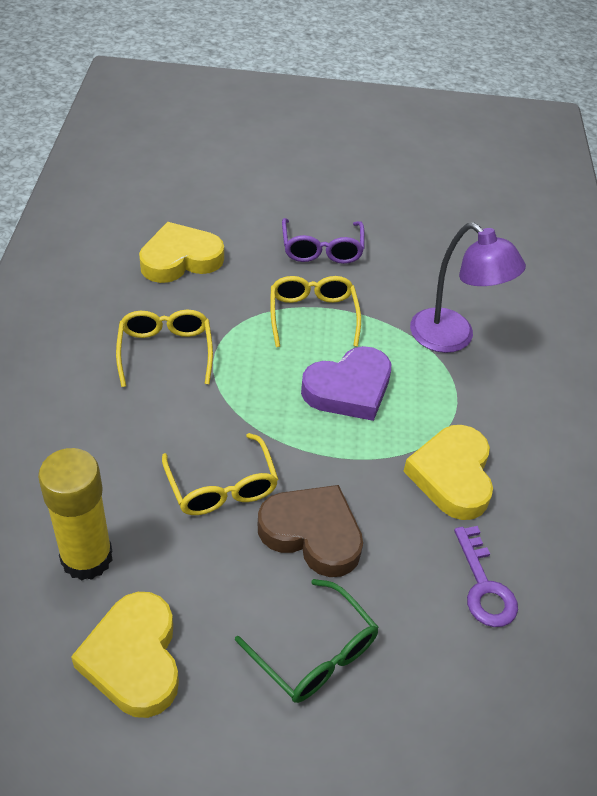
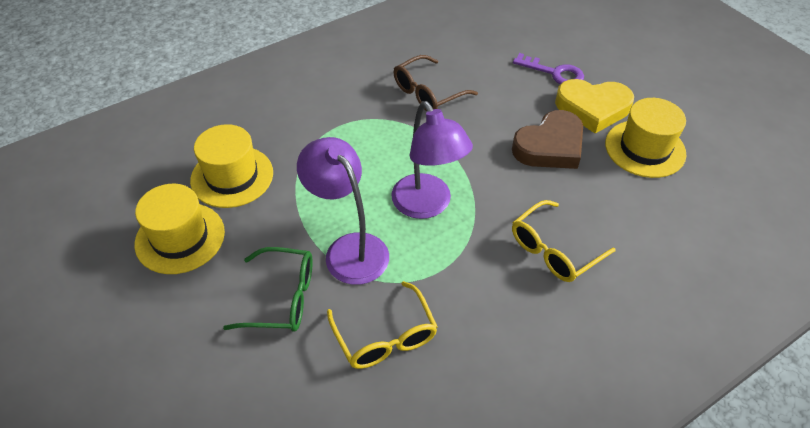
brown glasses: none = 0 -> [393,55,478,111] = 1
purple glasses: [282,218,365,264] = 1 -> none = 0
purple heart: [301,346,391,421] = 1 -> none = 0
purple lamp: [410,222,526,353] = 1 -> [297,137,389,285] [391,101,473,219] = 2
yellow glasses: [116,310,213,387] [162,433,278,515] [270,276,361,347] = 3 -> [327,281,437,369] [512,200,616,282] = 2
yellow glue stick: [38,448,113,581] = 1 -> none = 0
yellow hat: none = 0 -> [134,184,225,274] [190,124,273,208] [605,98,687,178] = 3
yellow heart: [71,592,179,718] [139,222,224,283] [403,425,493,520] = 3 -> [555,79,634,134] = 1

